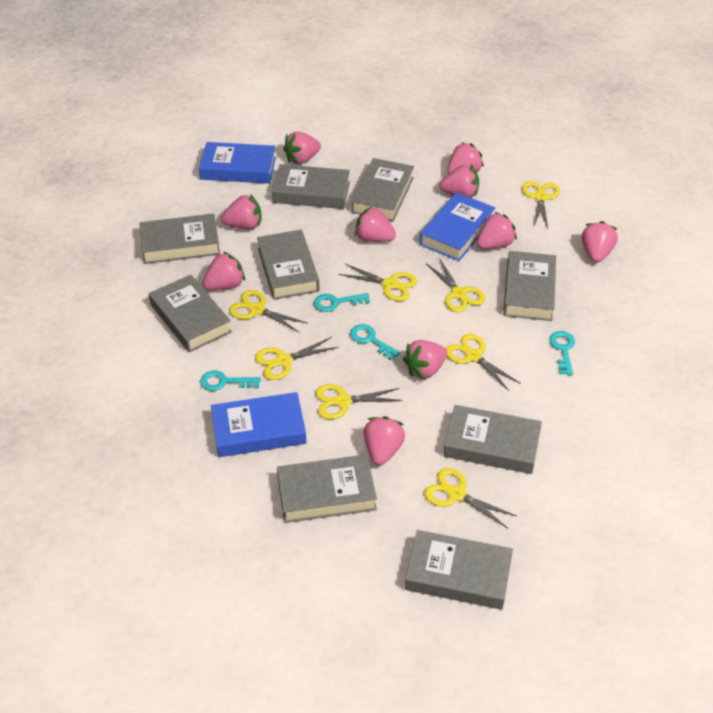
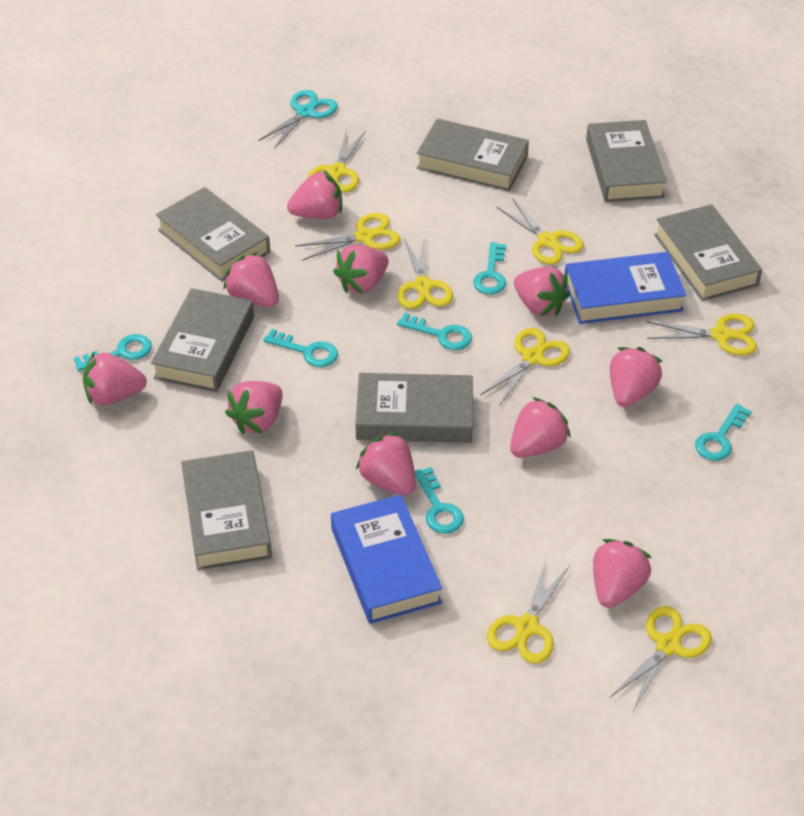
blue book: [199,142,276,184] [211,392,306,457] [420,192,495,261] = 3 -> [331,495,442,624] [565,252,686,324] = 2
grey book: [139,214,220,264] [149,275,232,352] [257,230,320,300] [272,164,350,209] [277,455,377,523] [351,158,414,221] [405,530,513,610] [443,405,542,474] [503,251,556,321] = 9 -> [151,288,254,392] [156,187,270,281] [181,450,272,570] [355,373,473,443] [417,118,529,191] [586,120,667,202] [654,204,762,301] = 7
turquoise key: [200,370,261,391] [314,293,370,312] [350,324,400,360] [549,331,575,375] = 4 -> [74,334,152,371] [263,329,338,367] [397,313,472,350] [415,467,464,534] [473,242,506,295] [695,404,752,461] = 6
turquoise scissors: none = 0 -> [258,90,338,149] = 1

